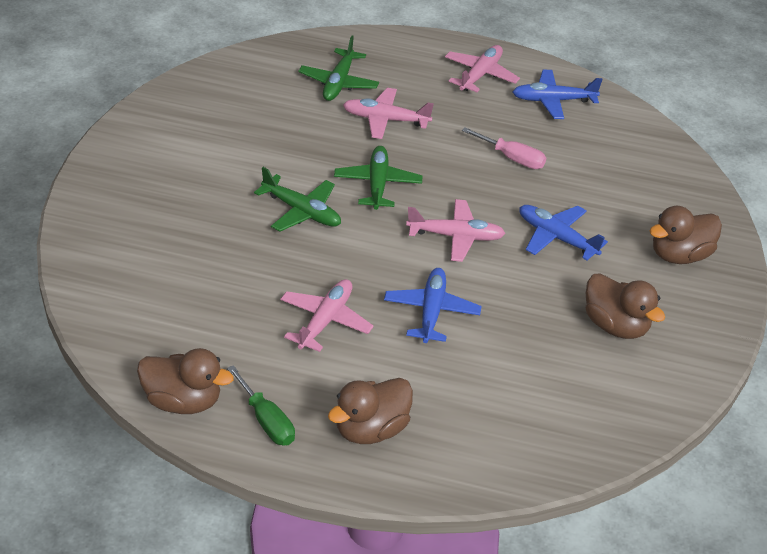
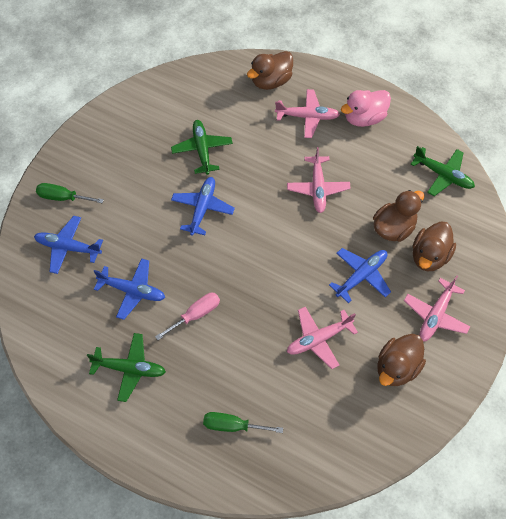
blue plane: [384,268,482,343] [513,70,603,119] [519,205,608,260] = 3 -> [34,216,103,274] [94,258,165,320] [171,177,235,236] [329,248,391,303] = 4
green screwdriver: [227,365,295,446] = 1 -> [36,183,104,203] [203,412,283,433] = 2
pink duck: none = 0 -> [341,90,391,127] = 1

